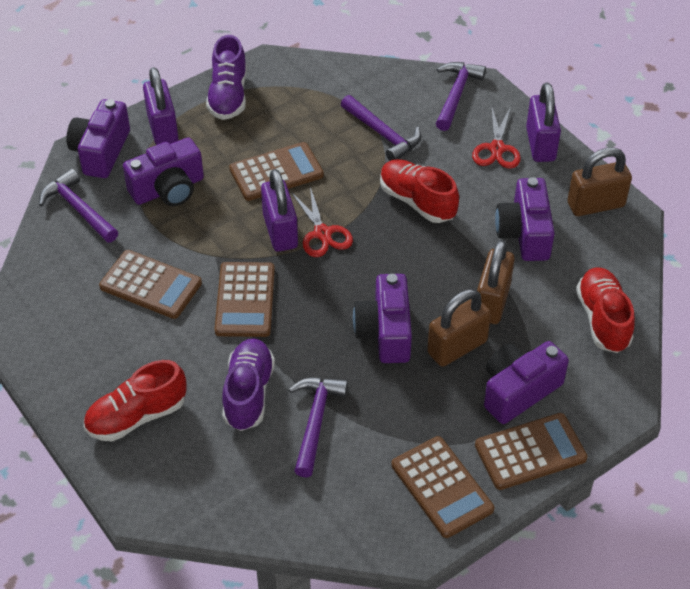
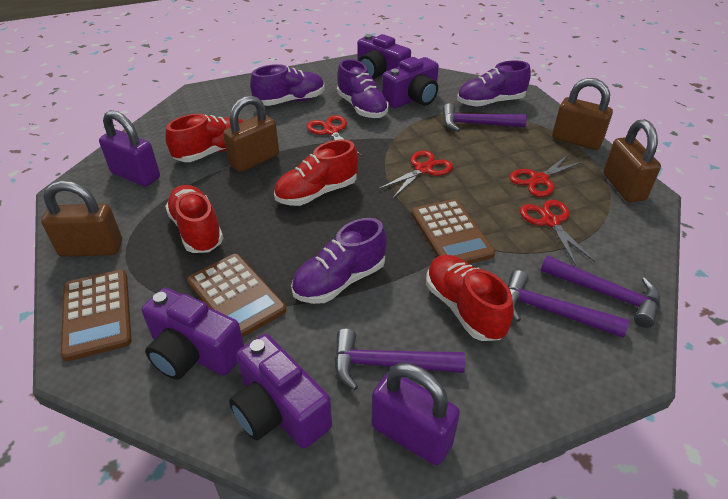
brown calculator: [99,250,202,319] [215,262,275,337] [229,142,324,201] [391,436,494,538] [475,413,588,490] = 5 -> [61,270,132,361] [187,254,286,338] [411,199,495,264] = 3
brown padlock: [427,289,491,367] [477,240,515,324] [568,147,632,216] = 3 -> [41,181,122,257] [223,95,279,172] [552,78,613,150] [603,119,661,202] = 4
purple camera: [67,99,130,178] [123,138,204,206] [353,274,412,363] [484,341,569,424] [495,177,555,261] = 5 -> [142,288,244,380] [229,334,332,449] [357,34,411,79] [382,57,439,108] = 4
purple padlock: [143,67,178,145] [261,169,298,252] [526,82,561,162] = 3 -> [99,110,160,186] [372,363,460,466] = 2
purple shoe: [206,35,247,120] [222,338,275,431] = 2 -> [250,64,325,106] [291,218,387,304] [337,59,389,118] [457,60,531,107] = 4
red scissors: [291,187,353,257] [472,105,521,169] = 2 -> [307,115,361,155] [378,150,453,198] [509,154,584,197] [520,200,596,265] = 4
red shoe: [84,360,187,442] [380,159,459,223] [576,267,635,353] = 3 -> [165,114,244,162] [165,185,223,253] [274,140,358,206] [426,255,514,341] = 4

